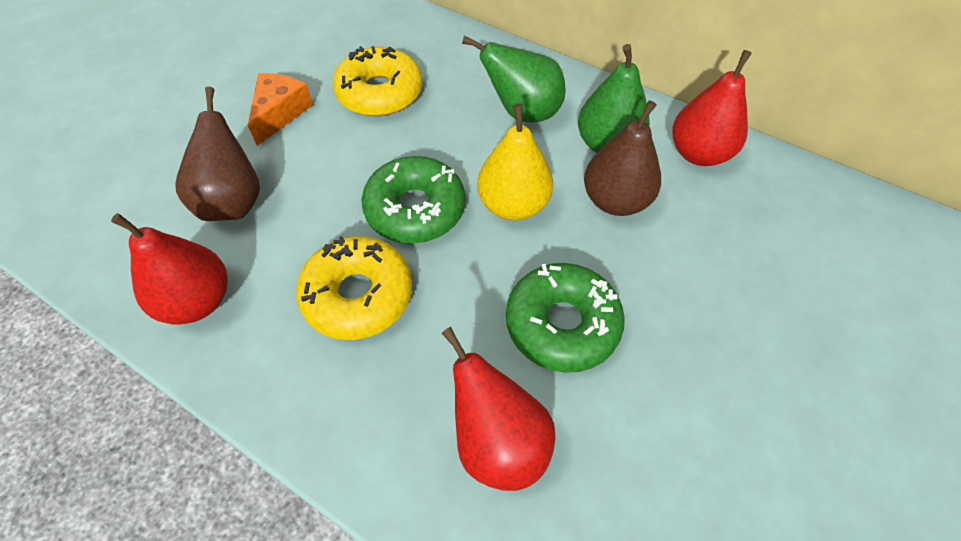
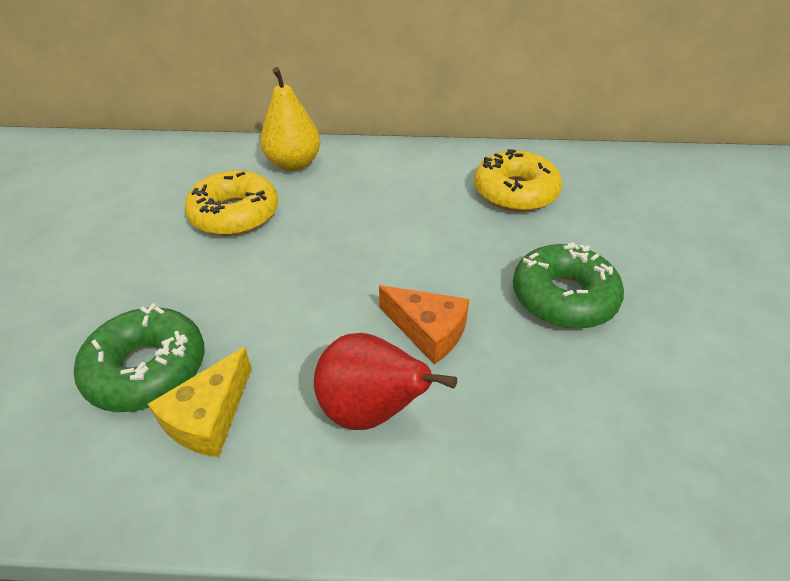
brown pear: [175,86,260,221] [584,100,661,216] = 2 -> none = 0
green pear: [462,36,566,122] [578,44,650,153] = 2 -> none = 0
red pear: [111,213,228,324] [442,327,555,491] [672,50,752,166] = 3 -> [314,333,457,430] = 1
yellow cheese: none = 0 -> [148,347,252,457] = 1

